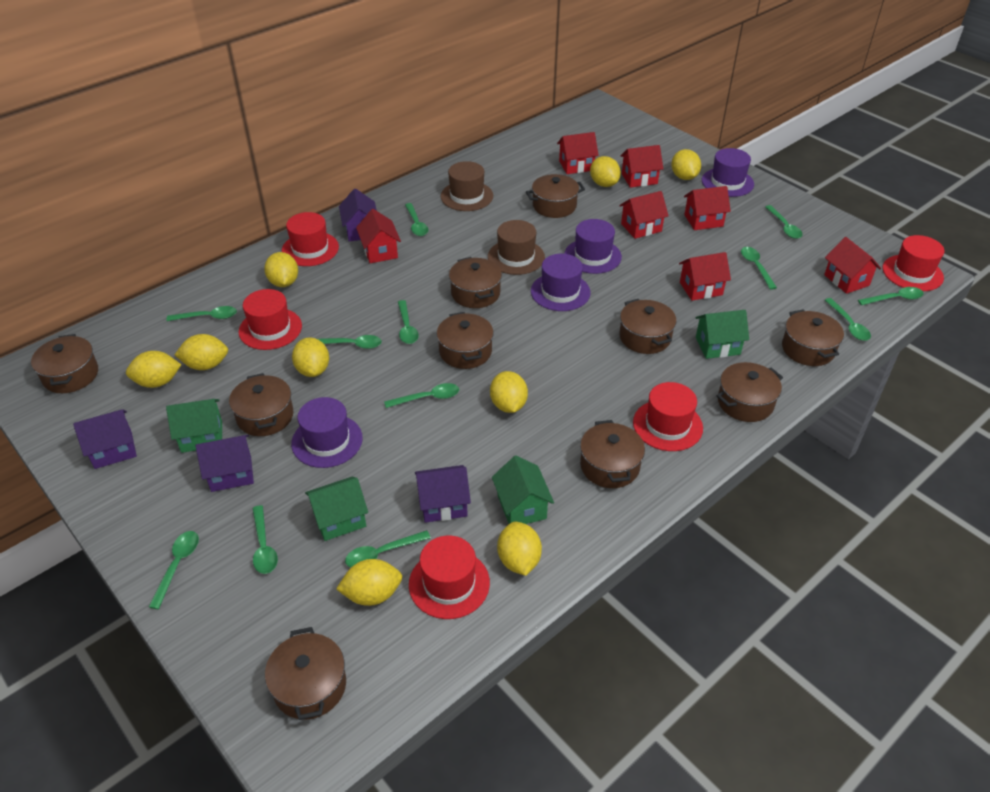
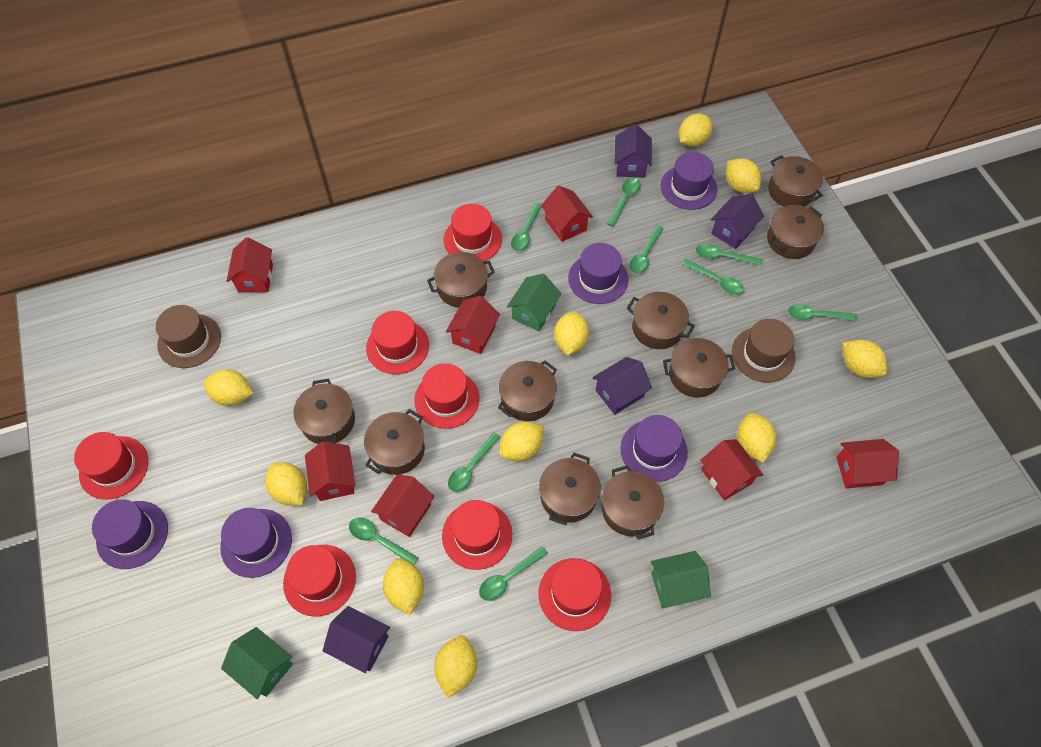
green house: [166,399,222,453] [305,477,368,541] [492,455,554,524] [695,310,749,359] = 4 -> [221,627,293,699] [507,274,561,331] [651,551,711,608] = 3
green spoon: [149,531,199,609] [166,306,237,321] [252,505,278,574] [318,335,382,349] [345,530,431,567] [384,383,459,408] [398,300,419,344] [405,203,428,236] [741,247,777,290] [765,205,803,239] [825,298,871,341] [858,287,924,305] = 12 -> [349,517,419,565] [448,432,500,492] [479,546,548,601] [511,203,542,251] [607,177,641,227] [629,225,664,274] [682,259,744,295] [696,244,762,266] [788,304,858,321] = 9
purple hat: [291,397,363,468] [531,254,591,311] [564,219,622,274] [702,148,754,197] = 4 -> [92,499,168,569] [220,508,292,578] [568,243,629,304] [620,415,688,482] [661,152,718,210] = 5
red hat: [238,289,302,350] [282,212,339,266] [409,535,490,619] [633,382,703,451] [882,235,944,291] = 5 -> [74,432,148,500] [283,545,356,616] [366,311,429,374] [414,363,480,429] [442,500,512,570] [443,204,502,262] [538,558,611,631] = 7
yellow lemon: [126,351,181,388] [174,334,228,370] [264,252,298,287] [292,337,329,377] [336,559,402,606] [490,371,528,413] [497,521,542,576] [590,156,621,187] [671,149,701,180] = 9 -> [203,369,253,406] [265,463,307,505] [383,558,424,616] [434,635,477,698] [499,422,544,461] [554,311,589,355] [679,113,712,147] [726,158,761,193] [737,413,776,463] [842,340,888,378] = 10

